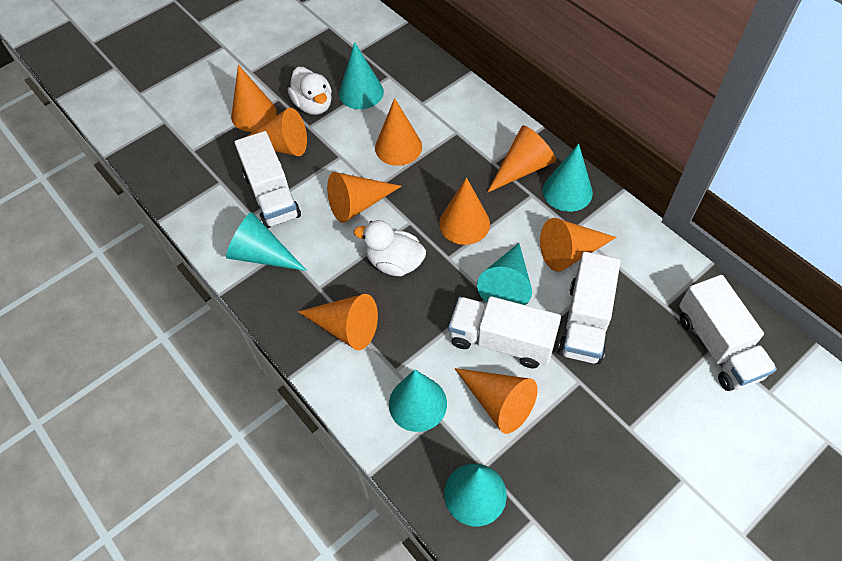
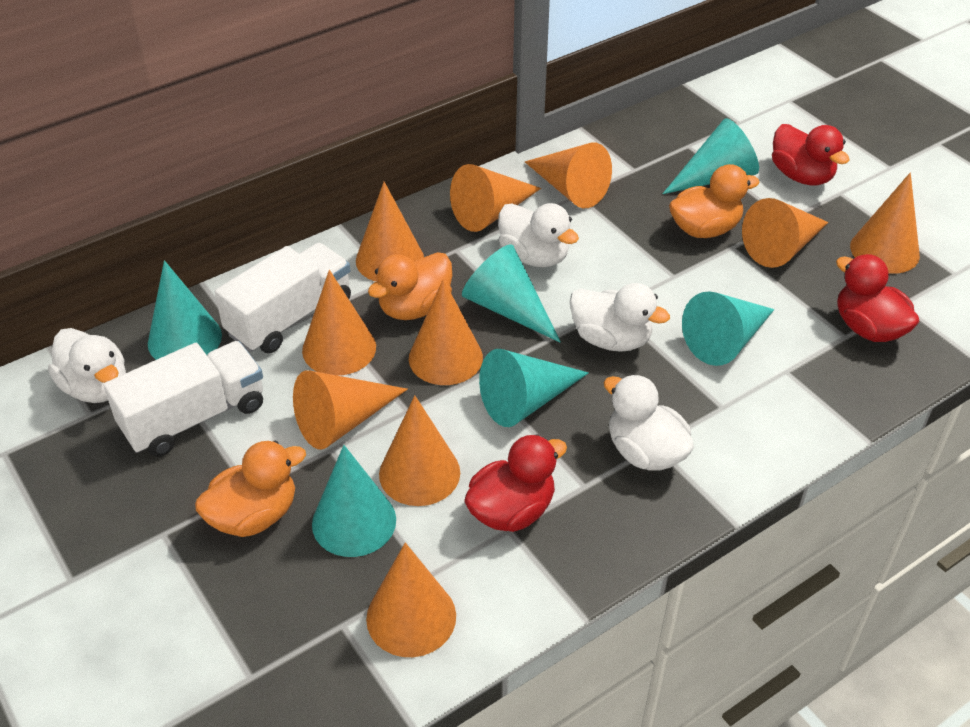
orange cone: [231,65,277,132] [246,108,307,156] [298,294,378,350] [327,172,402,223] [375,98,422,166] [439,177,490,245] [454,368,538,434] [487,125,556,193] [540,218,617,272] = 9 -> [293,370,408,450] [302,270,376,376] [356,182,424,282] [366,543,456,657] [379,395,460,506] [409,279,483,385] [450,164,541,232] [525,142,612,208] [742,198,828,268] [850,173,920,274] = 10
orange duck: none = 0 -> [195,441,306,537] [368,252,452,320] [669,164,760,238] = 3
red duck: none = 0 -> [464,434,567,532] [772,124,849,185] [836,254,920,342] = 3
white duck: [288,67,332,115] [354,220,426,276] = 2 -> [48,328,126,403] [498,203,579,267] [569,283,670,352] [604,374,694,471] = 4
white truck: [235,131,301,228] [449,296,561,368] [558,252,621,364] [679,275,777,391] = 4 -> [103,341,263,457] [215,243,351,354] = 2

